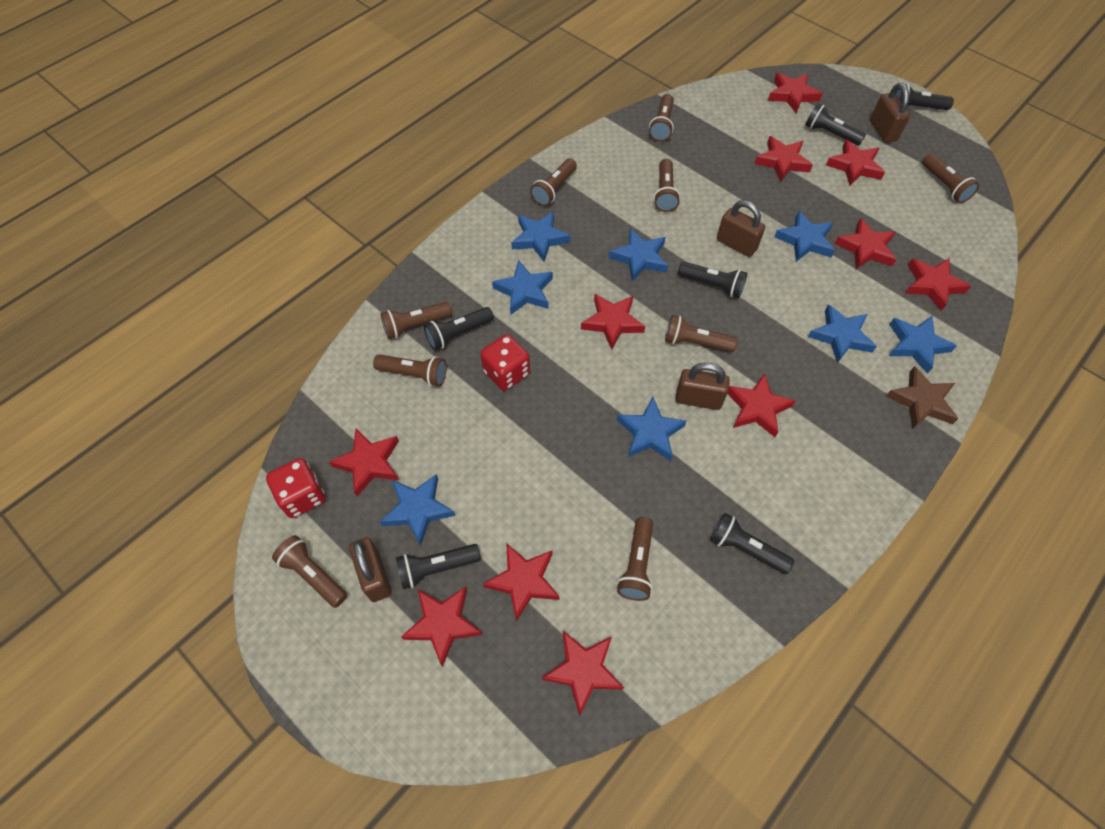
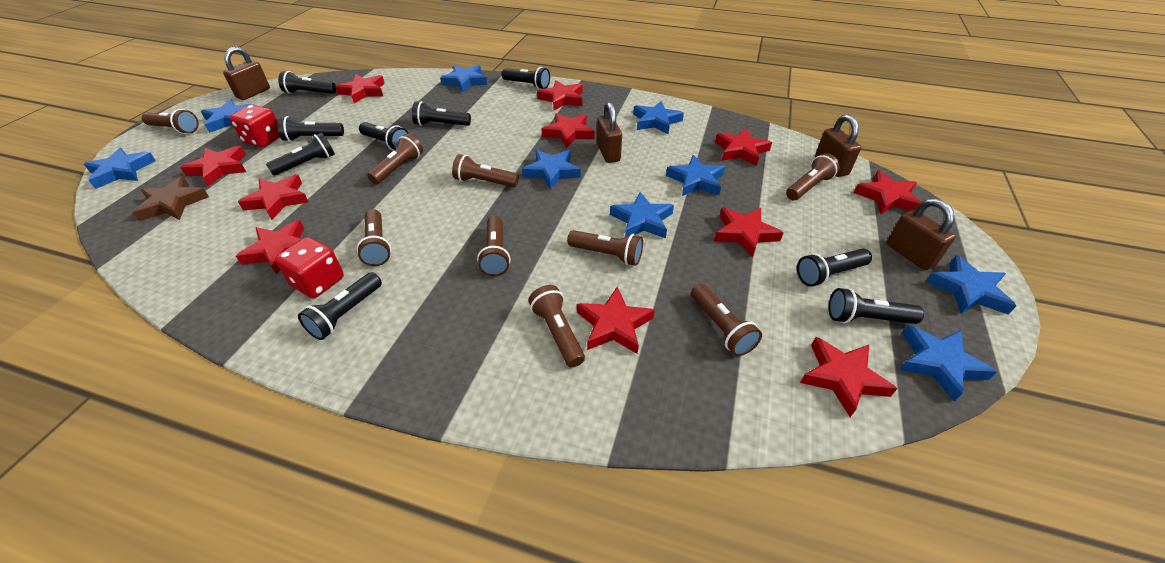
black flashlight: [396,544,481,589] [424,307,494,350] [678,262,747,298] [710,513,794,574] [805,103,866,146] [896,83,954,110] = 6 -> [266,133,335,176] [277,116,344,142] [278,71,336,94] [298,272,382,340] [359,122,409,151] [412,101,471,126] [501,67,550,89] [797,249,872,286] [829,288,924,324] = 9
blue star: [380,474,455,546] [492,260,553,315] [511,211,570,262] [609,229,668,281] [617,397,686,461] [774,211,835,262] [808,304,877,363] [889,316,957,374] = 8 -> [84,148,156,189] [201,99,254,133] [440,65,487,93] [522,150,581,190] [610,192,674,238] [633,101,684,134] [666,155,725,196] [900,325,997,402] [926,255,1016,315] = 9

